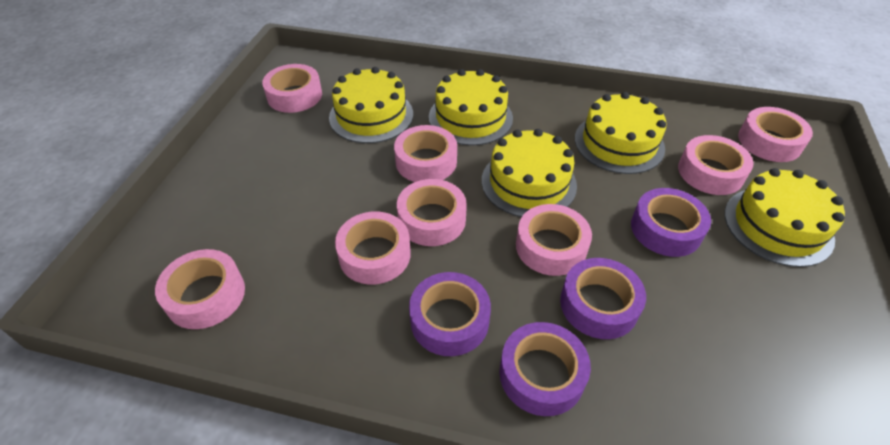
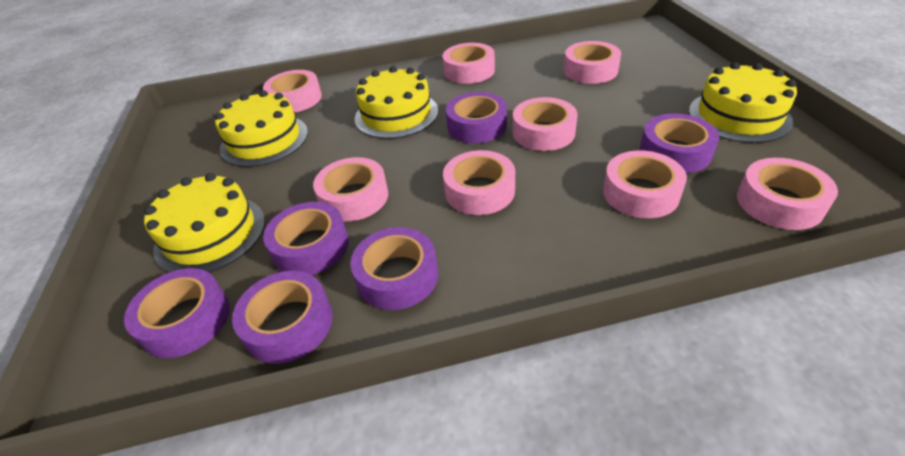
purple tape: [409,272,491,356] [499,322,591,416] [560,258,646,339] [631,188,711,257] = 4 -> [124,268,230,358] [232,271,333,364] [263,202,349,275] [350,227,438,310] [446,92,507,143] [640,114,719,173] = 6
yellow cake: [329,67,413,143] [429,69,513,146] [482,129,577,217] [575,92,667,174] [725,168,845,267] = 5 -> [144,173,265,273] [215,90,308,167] [355,66,438,139] [689,62,797,143] = 4

